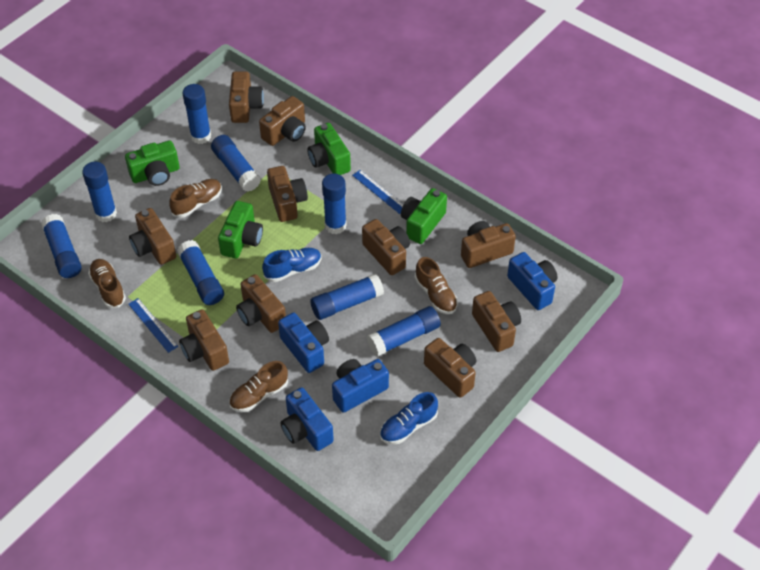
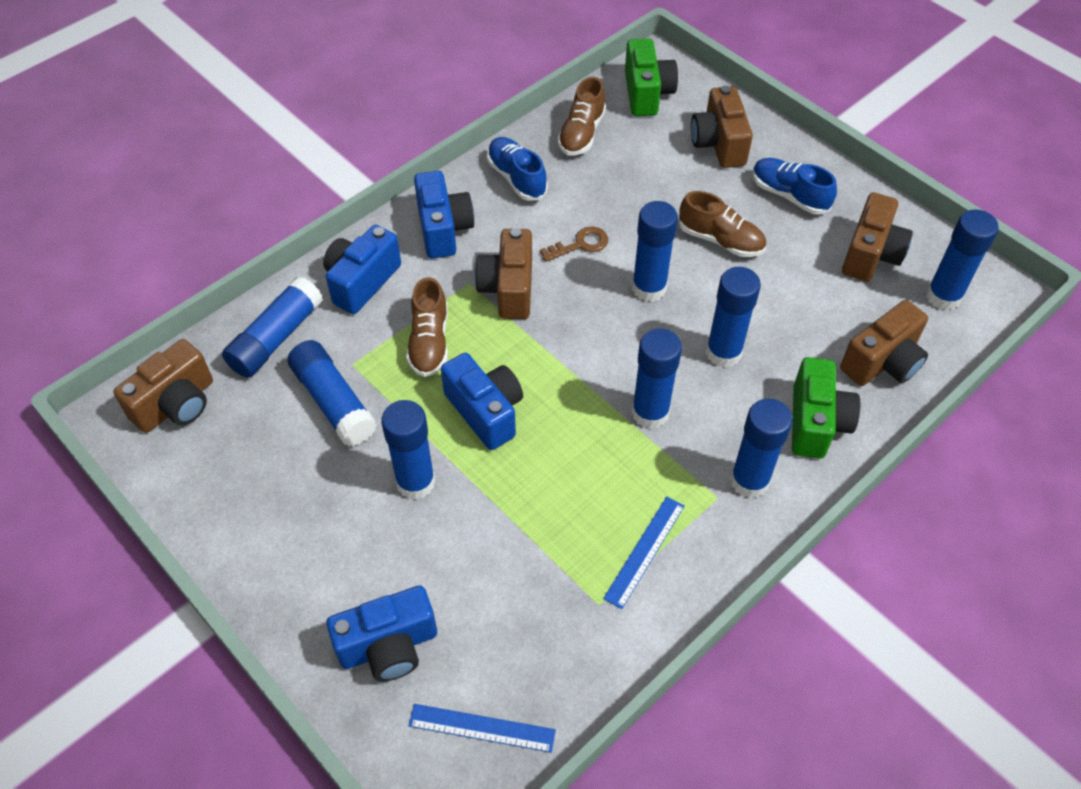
brown camera: [129,208,176,265] [179,309,229,371] [229,72,264,123] [236,274,286,333] [259,96,306,146] [267,166,308,222] [362,219,410,275] [424,338,476,398] [461,221,516,268] [472,291,521,352] = 10 -> [113,339,213,433] [475,228,532,319] [691,85,753,168] [840,300,928,386] [842,192,913,282] = 5
brown key: none = 0 -> [540,226,608,262] = 1
brown shoe: [88,259,126,308] [169,179,222,218] [229,361,288,412] [415,257,458,314] = 4 -> [406,277,448,377] [558,77,606,156] [679,191,766,257] = 3
green camera: [125,140,180,186] [218,201,263,259] [307,123,351,175] [401,188,447,244] = 4 -> [625,39,678,116] [792,357,860,459] = 2

